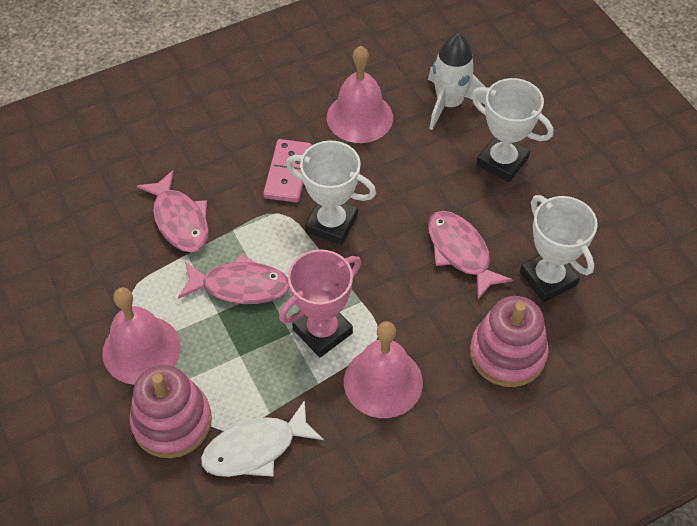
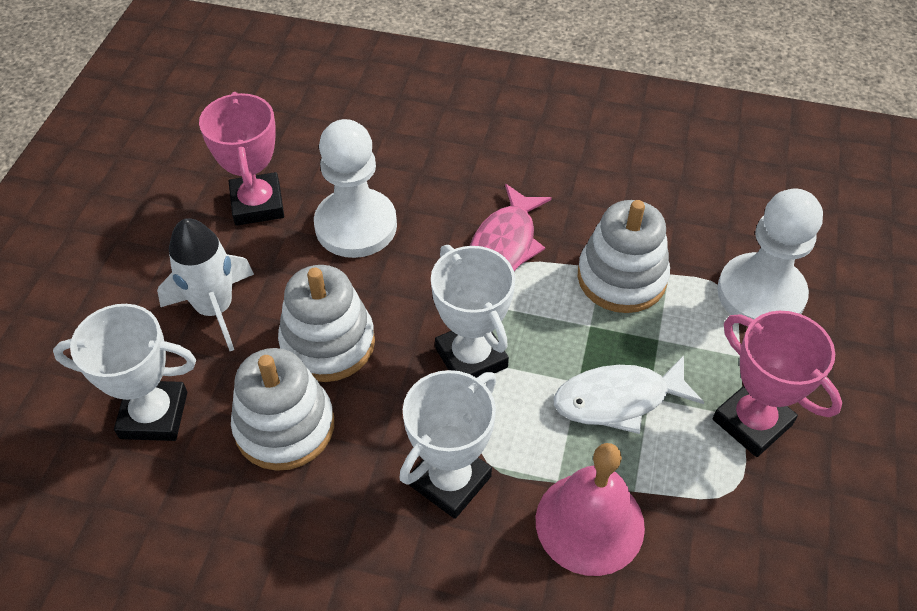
pink bell: [102,287,181,385] [327,46,393,143] [344,321,423,418] = 3 -> [536,443,645,576] = 1
pink domino: [263,139,312,203] = 1 -> none = 0
pink fish: [137,170,209,252] [178,254,289,304] [428,211,513,299] = 3 -> [470,184,552,271] = 1
pink stacking toy: [130,365,212,458] [470,296,549,387] = 2 -> none = 0
pink trophy: [279,249,361,357] = 1 -> [199,92,284,226] [713,311,842,457] = 2
white pawn: none = 0 -> [314,119,397,258] [717,189,823,319] = 2
white stacking toy: none = 0 -> [231,348,334,471] [278,265,375,382] [577,200,670,313] = 3

